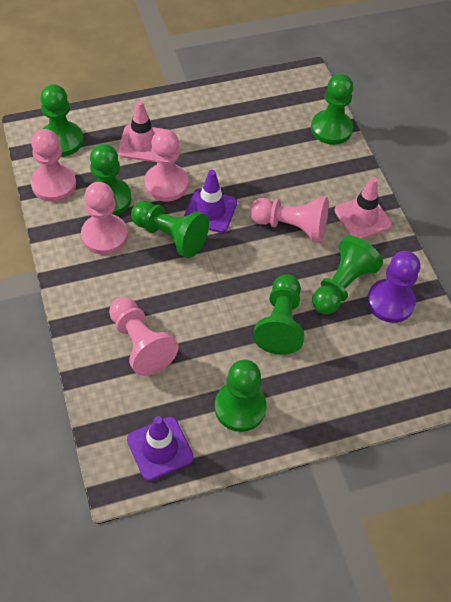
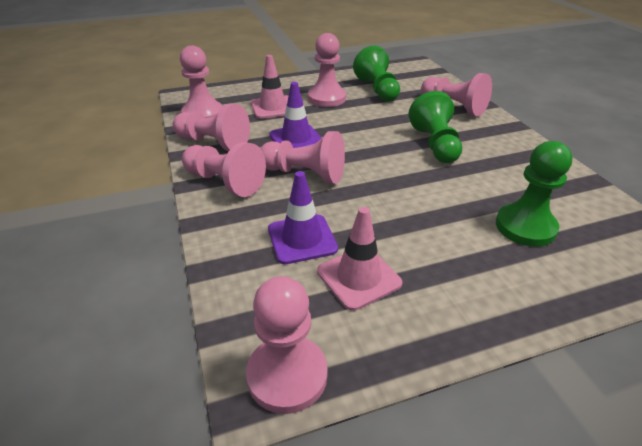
green pawn: [40,84,83,157] [90,144,132,215] [131,201,209,258] [215,359,267,432] [253,274,304,355] [311,74,353,145] [312,236,383,314] = 7 -> [353,46,400,102] [408,91,462,163] [496,141,572,247] = 3
pink pawn: [31,129,76,202] [81,182,128,255] [109,297,179,376] [144,129,188,201] [250,196,329,243] = 5 -> [173,104,250,151] [180,45,223,118] [182,142,266,197] [246,276,328,414] [260,131,345,184] [308,33,346,107] [421,73,492,117] = 7
purple pawn: [367,251,420,323] = 1 -> none = 0

